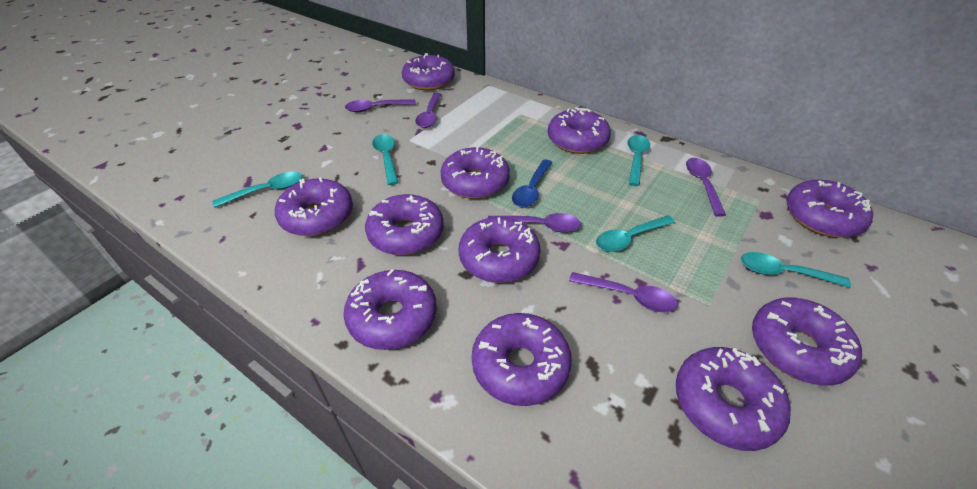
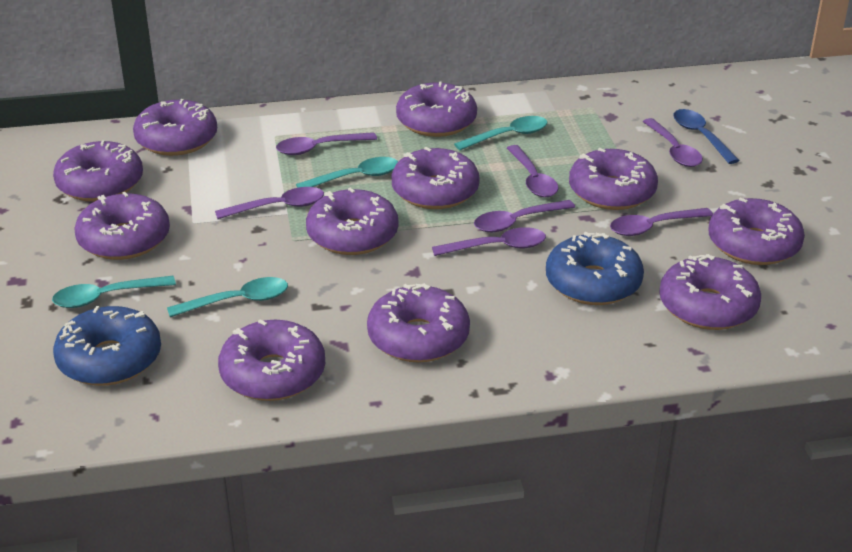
blue donut: none = 0 -> [53,306,161,386] [546,232,644,305] = 2
purple spoon: [345,99,416,112] [415,93,442,128] [488,213,581,232] [569,272,678,312] [686,158,726,217] = 5 -> [215,187,324,219] [276,132,377,155] [432,227,546,256] [474,200,575,232] [507,145,558,197] [610,208,713,236] [642,118,703,167] = 7
turquoise spoon: [213,172,302,208] [372,134,399,185] [596,215,675,252] [627,135,650,186] [741,252,851,288] = 5 -> [52,276,176,308] [167,277,288,317] [296,157,398,188] [454,116,547,150] = 4

